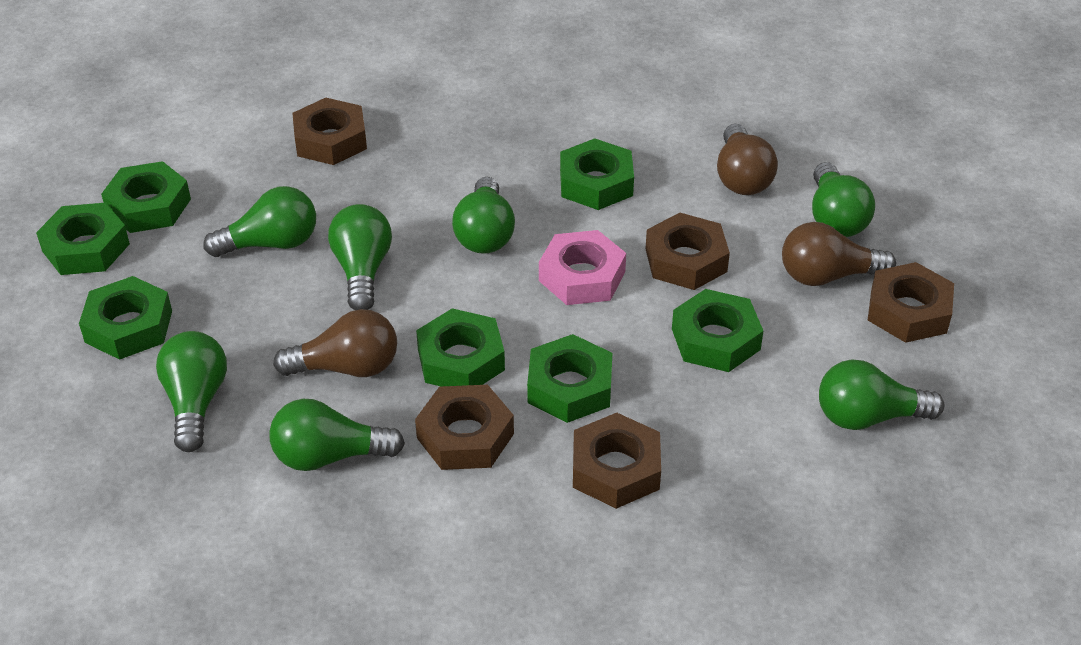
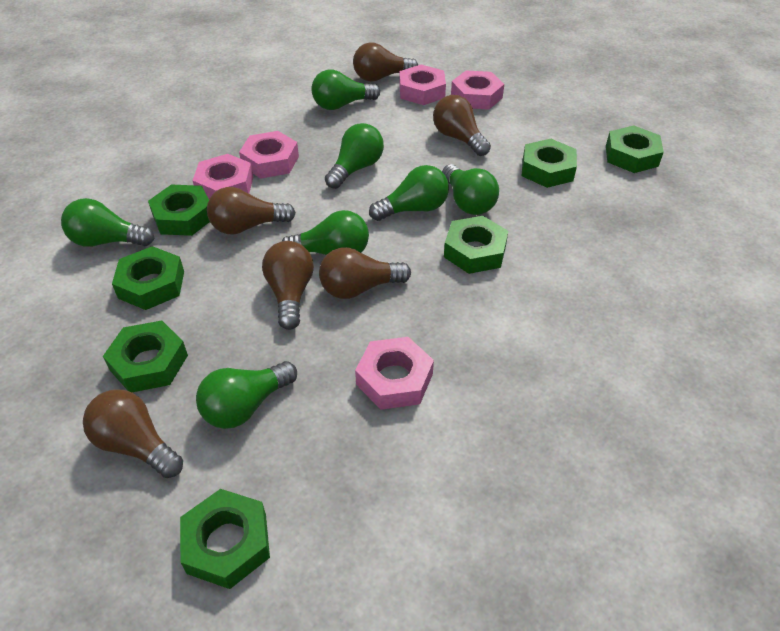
brown light bulb: [274,309,397,377] [717,124,778,195] [782,222,896,286] = 3 -> [83,389,183,478] [207,187,296,235] [262,241,314,330] [319,247,411,299] [353,42,418,82] [433,95,491,156] = 6
brown nut: [292,98,367,165] [415,385,514,470] [573,413,661,509] [645,213,730,290] [868,262,954,343] = 5 -> none = 0
pink nut: [539,230,626,305] = 1 -> [192,154,253,199] [239,131,299,179] [355,337,434,410] [399,65,446,105] [451,70,504,110] = 5

